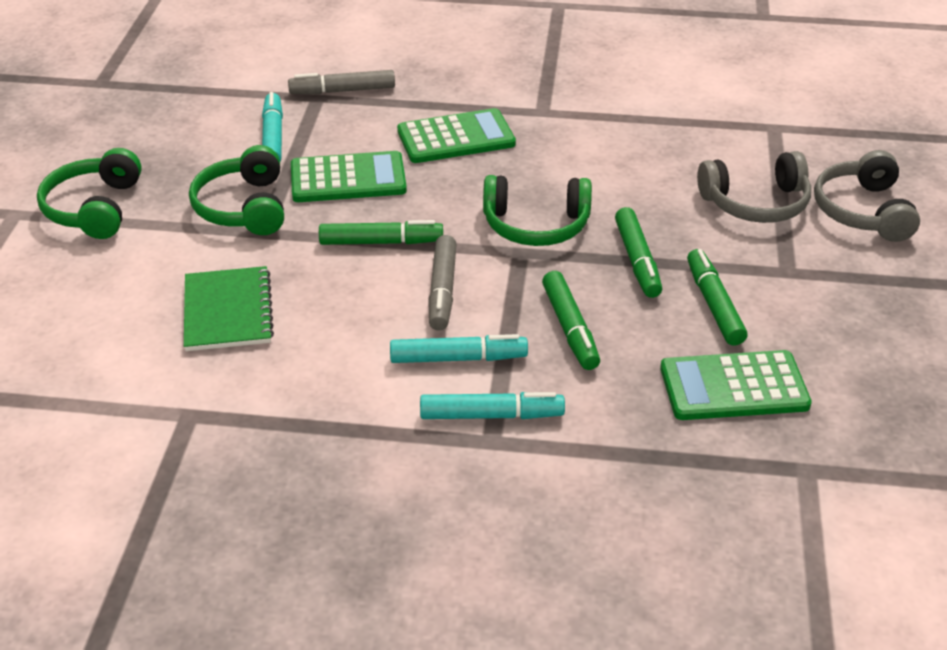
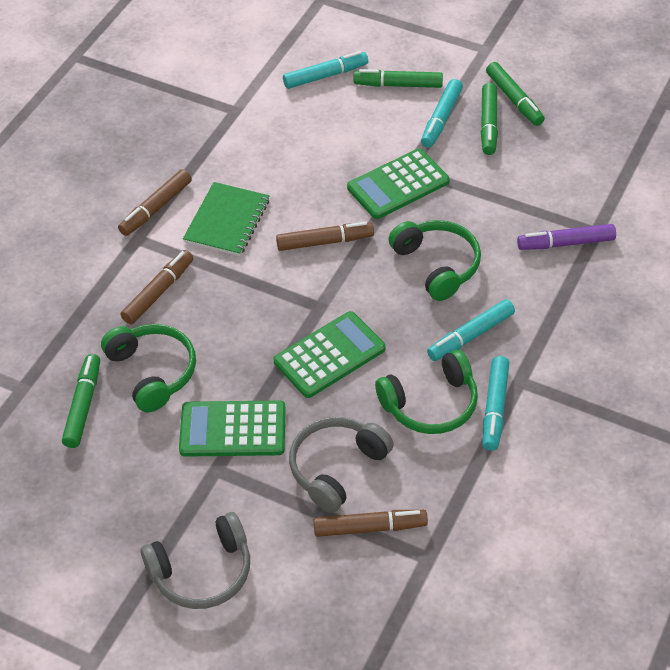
brown marker: none = 0 -> [118,169,192,236] [120,250,193,324] [276,222,374,251] [314,510,428,537] = 4
grey marker: [288,70,395,94] [428,235,457,331] = 2 -> none = 0
purple marker: none = 0 -> [517,224,616,250] = 1
turquoise marker: [262,92,283,161] [390,334,528,363] [420,392,565,419] = 3 -> [283,51,368,89] [421,79,463,148] [427,299,515,361] [483,356,509,451] = 4

